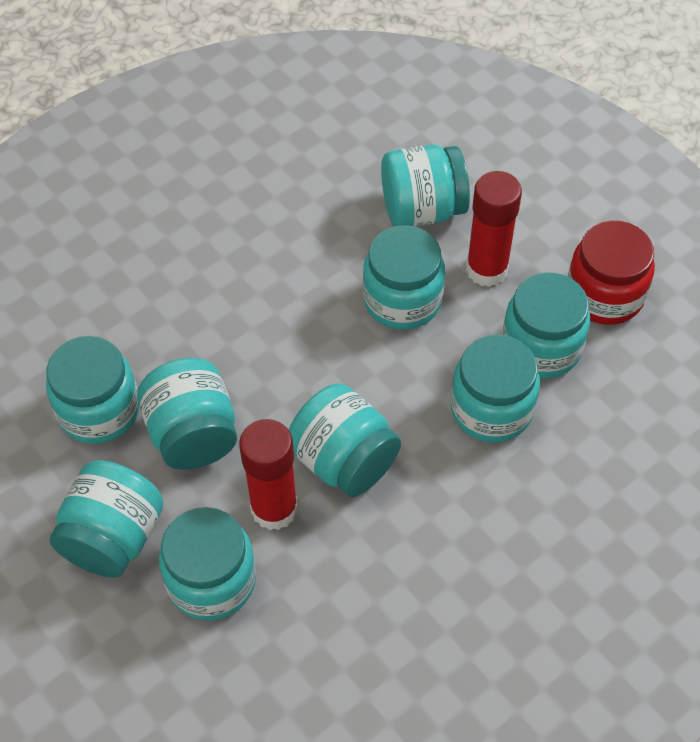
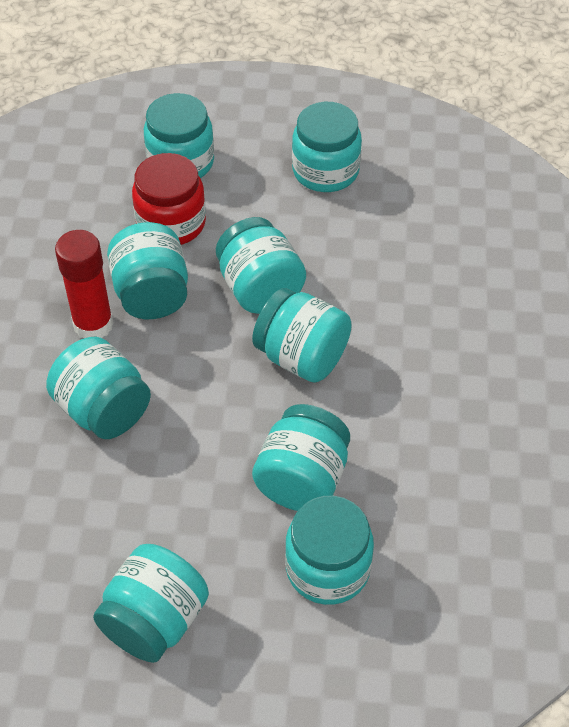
red glue stick: [239,419,298,530] [466,171,522,287] = 2 -> [55,230,114,338] = 1

